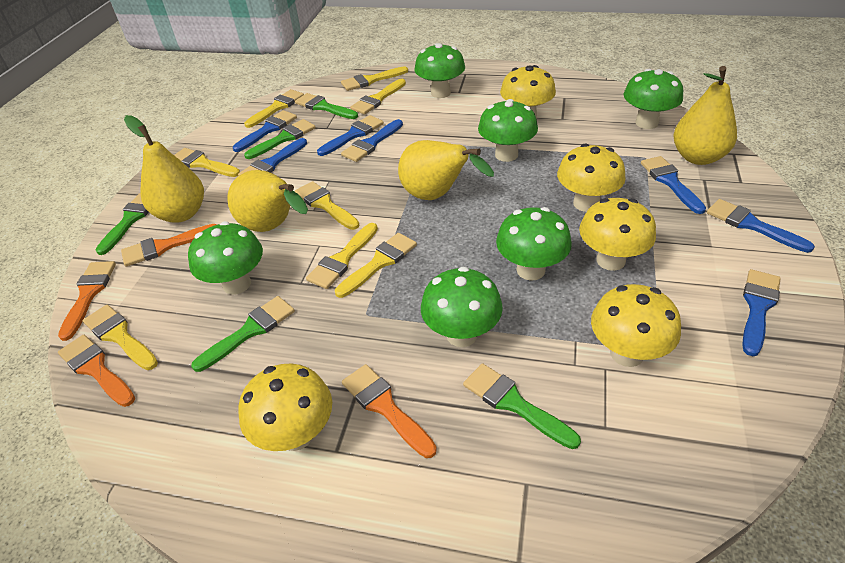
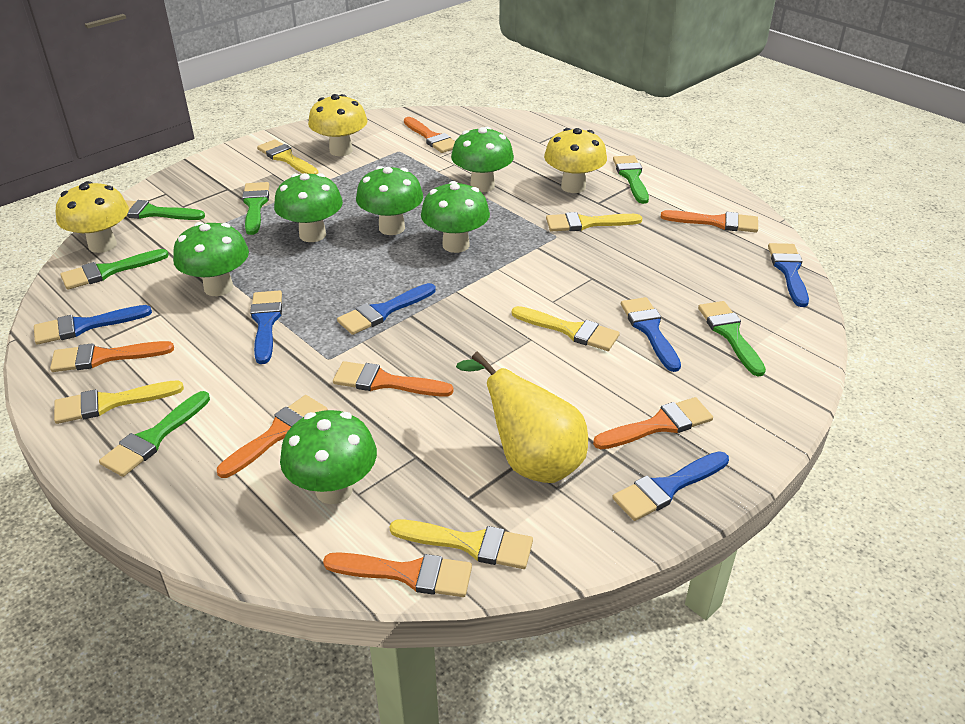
blue brush: [233,110,297,152] [238,138,307,176] [317,115,384,156] [341,119,403,162] [641,156,706,214] [707,199,815,253] [742,269,781,356] = 7 -> [34,305,152,345] [250,290,282,364] [337,283,436,335] [612,451,729,521] [621,297,681,372] [768,243,809,307] = 6
green brush: [96,193,149,255] [191,296,295,372] [244,119,316,159] [295,93,358,119] [463,363,581,449] = 5 -> [60,249,169,290] [99,391,210,477] [125,200,205,220] [242,182,269,235] [613,155,649,204] [698,301,766,376] = 6
orange brush: [58,261,116,341] [58,335,135,407] [121,224,217,266] [342,364,437,458] = 4 -> [50,341,174,372] [217,395,328,478] [323,552,472,597] [333,361,453,397] [404,117,455,153] [593,397,713,449] [660,210,758,232] = 7
yellow brush: [83,305,158,370] [174,148,240,177] [244,89,304,128] [295,181,359,230] [306,223,378,289] [335,233,417,298] [341,66,408,91] [350,79,406,114] = 8 -> [54,380,184,424] [257,140,318,174] [390,520,533,569] [512,306,620,351] [546,212,642,231] = 5
yellow mushroom: [238,364,332,451] [500,65,556,119] [557,144,626,212] [579,198,656,271] [591,284,681,367] = 5 -> [56,181,129,253] [308,94,367,156] [544,128,607,193] = 3
yellow pear: [124,115,204,223] [227,170,308,232] [398,140,494,200] [674,66,737,165] = 4 -> [456,352,588,483] = 1

